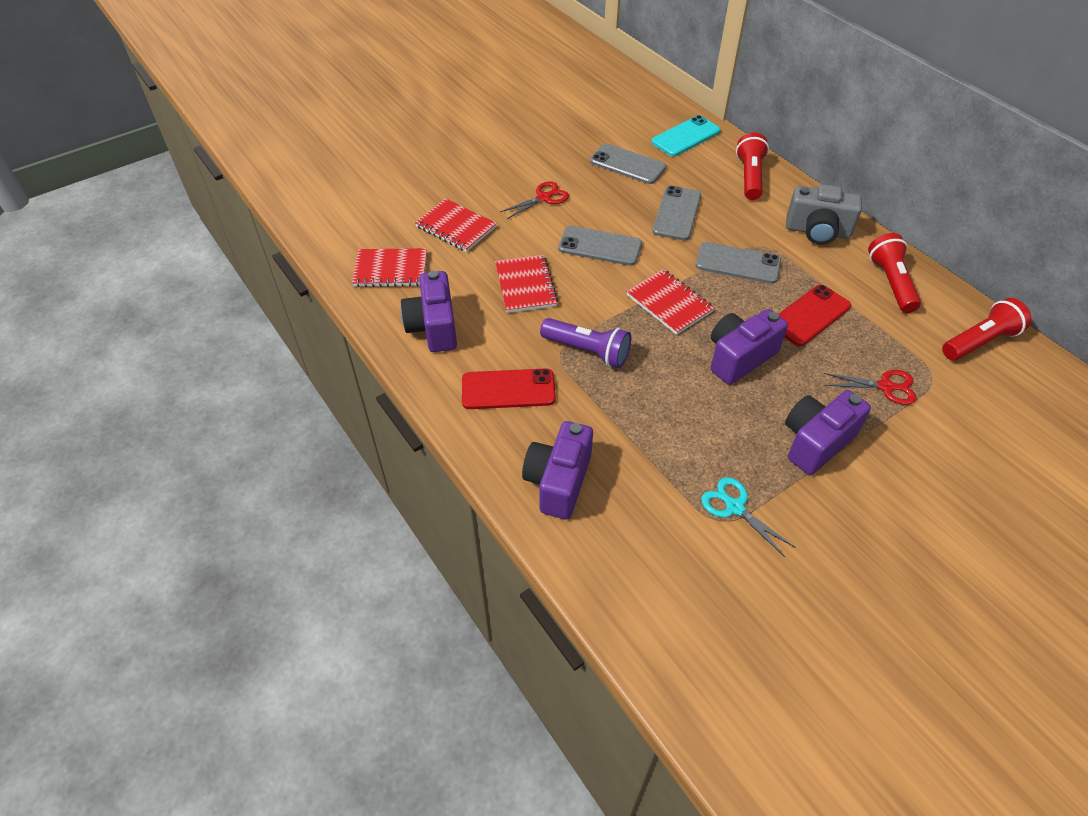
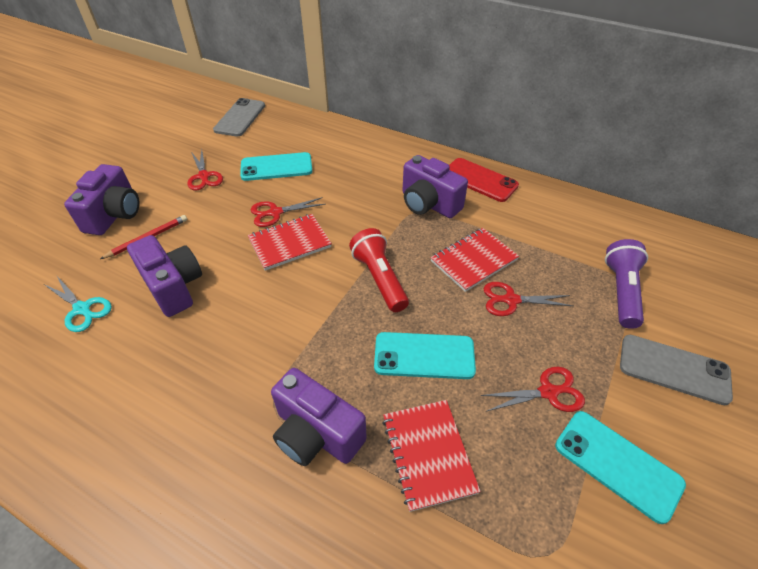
grey camera: [786,184,862,245] = 1 -> none = 0
grey phone: [558,226,642,266] [590,144,666,184] [652,186,701,240] [696,242,781,284] = 4 -> [213,98,265,137] [620,335,733,405] = 2
red flashlight: [736,133,769,200] [868,233,921,313] [942,298,1032,360] = 3 -> [349,228,409,312] = 1
red notebook: [352,248,427,287] [415,199,497,252] [495,255,558,313] [626,269,714,335] = 4 -> [248,214,332,271] [382,400,481,512] [430,228,519,292] = 3
red pencil: none = 0 -> [100,215,187,259] = 1
red phone: [462,368,556,409] [779,285,851,346] = 2 -> [449,158,519,202] = 1
red scissors: [500,181,569,219] [824,370,917,405] = 2 -> [187,150,223,190] [251,197,325,227] [480,367,585,412] [483,282,573,316] = 4
turquoise phone: [652,115,720,156] = 1 -> [240,152,312,181] [374,332,476,379] [555,411,686,524] = 3

